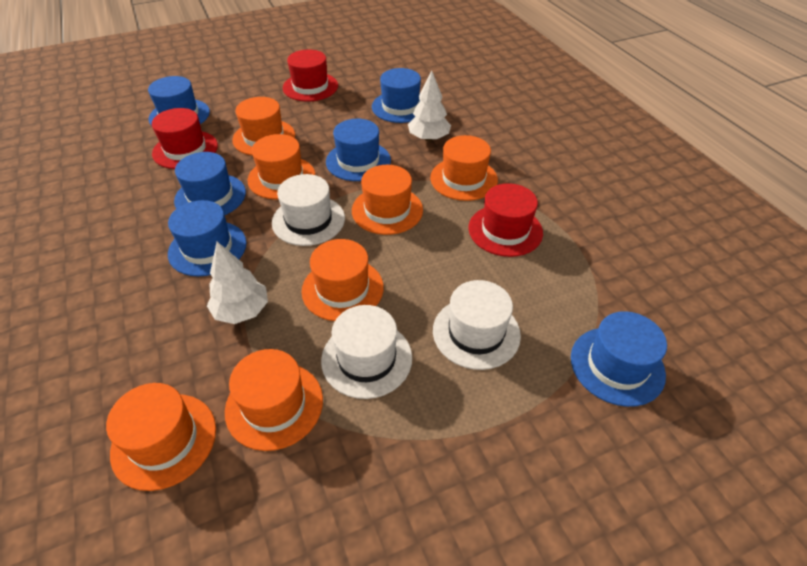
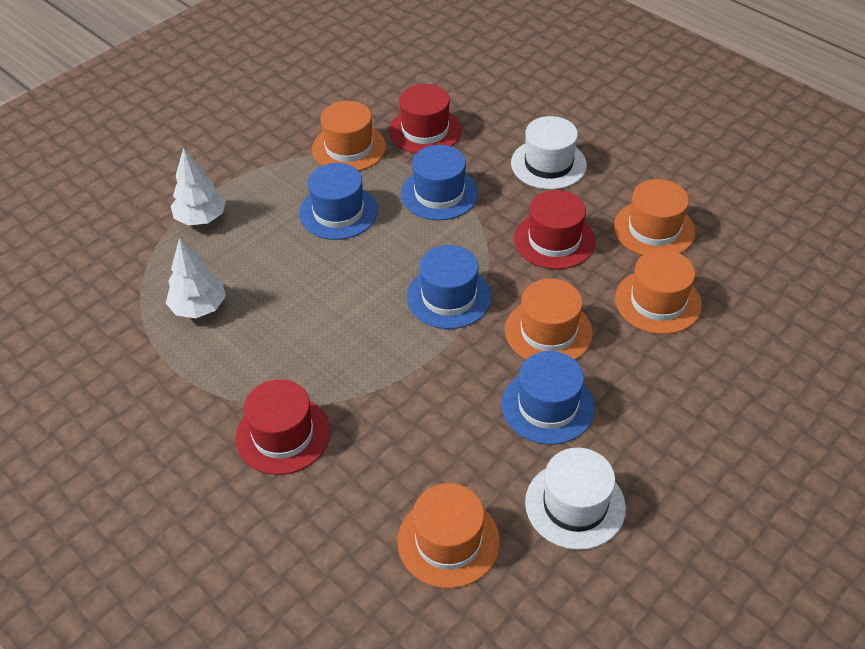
blue hat: [148,76,210,126] [168,200,247,277] [174,152,246,215] [326,119,391,181] [372,68,421,123] [571,311,667,407] = 6 -> [299,163,378,240] [401,145,478,220] [407,245,492,329] [502,351,595,445] = 4
orange hat: [106,383,216,491] [225,349,323,451] [232,97,295,156] [247,134,316,199] [301,239,384,321] [352,165,423,235] [430,135,498,201] = 7 -> [312,101,386,171] [397,483,500,588] [505,279,593,360] [614,179,695,255] [615,249,702,334] = 5
white hat: [272,174,345,246] [321,305,412,399] [433,280,521,370] = 3 -> [511,116,587,190] [525,448,626,550] = 2

